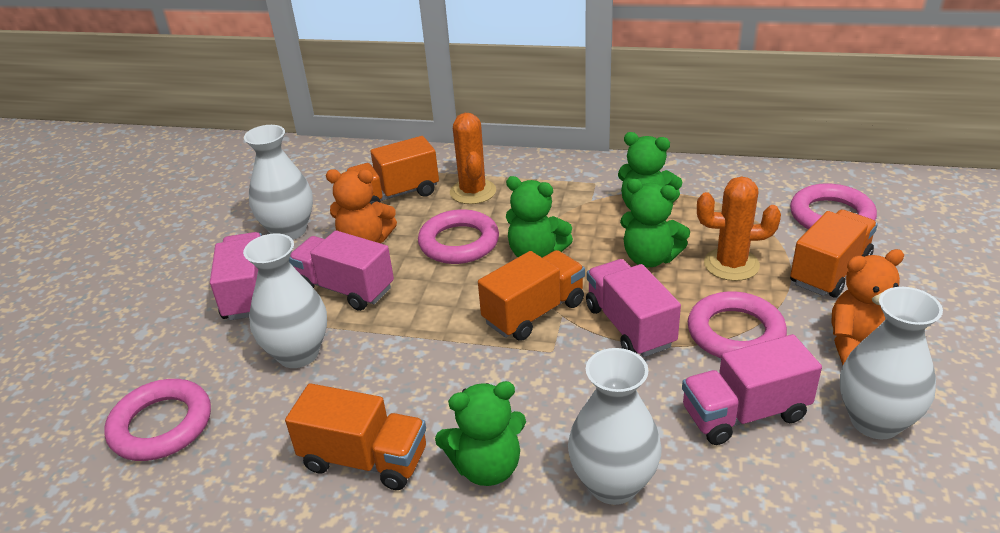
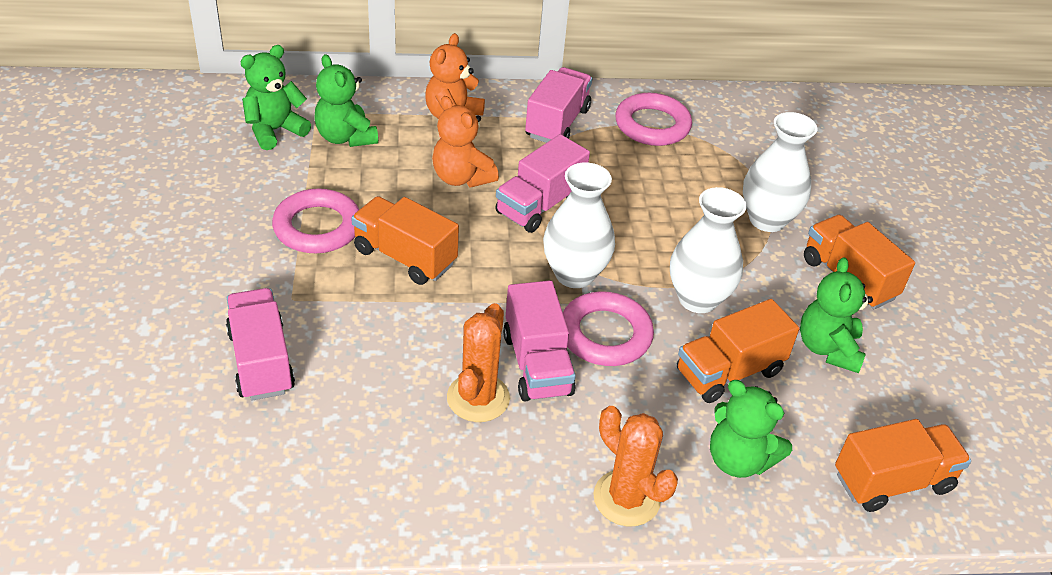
pink ring: [104,379,211,461] [418,209,499,264] [688,292,787,358] [790,183,877,229] = 4 -> [272,189,359,253] [563,291,654,366] [615,93,692,146] = 3
white vase: [243,233,327,368] [244,125,313,240] [568,348,662,505] [840,287,943,439] = 4 -> [543,162,615,288] [670,187,747,313] [743,112,817,232] = 3

